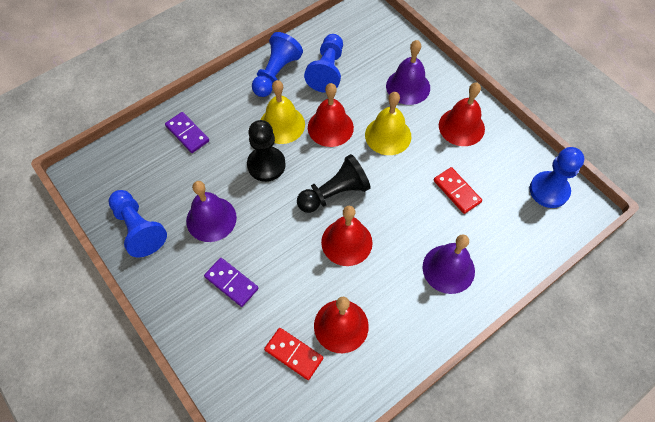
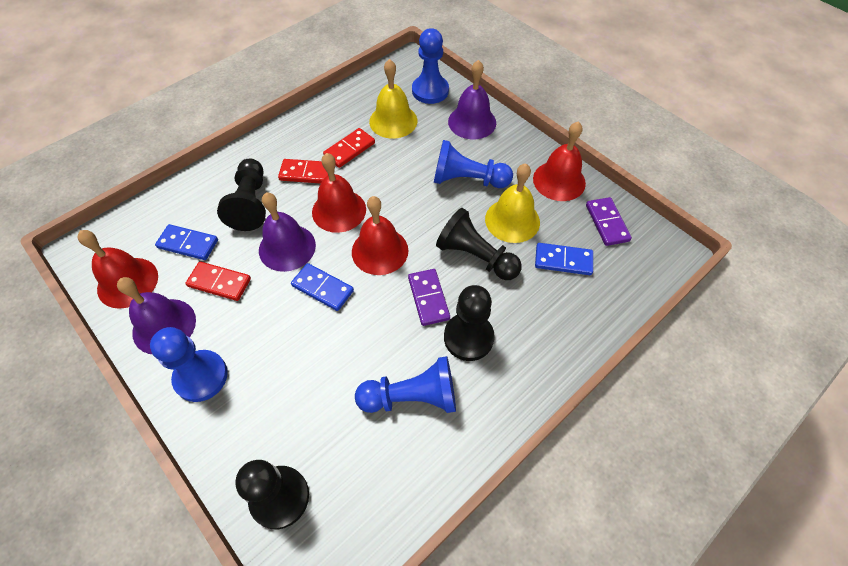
black pawn: [247,120,286,182] [297,154,371,213] = 2 -> [217,159,266,231] [236,460,309,529] [436,208,522,280] [444,285,495,361] = 4
blue domino: none = 0 -> [155,224,218,260] [291,263,354,311] [535,243,593,275] = 3
red domino: [264,328,323,380] [434,167,482,214] = 2 -> [186,261,251,301] [278,159,328,184] [323,128,375,168] = 3

